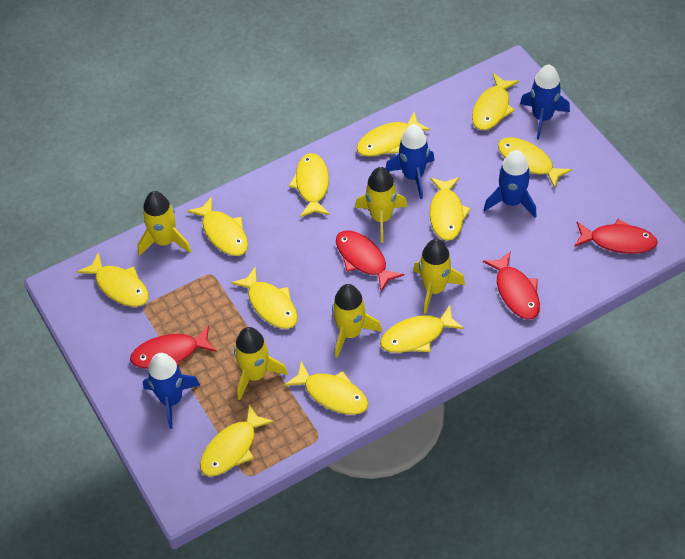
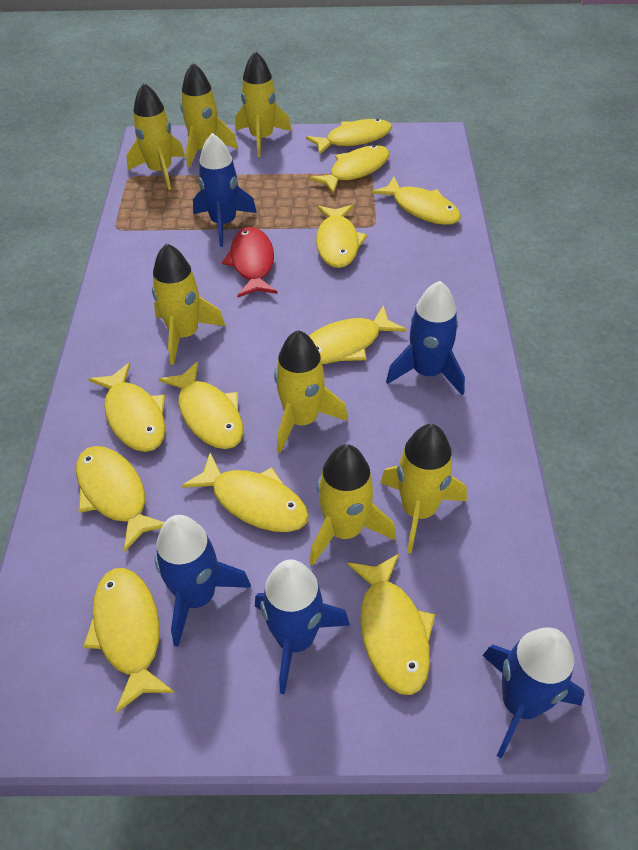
blue rocket: [143,353,200,429] [385,124,435,199] [484,150,537,218] [520,64,570,140] = 4 -> [155,515,251,647] [193,133,257,247] [255,559,350,694] [386,281,465,395] [483,628,585,758] = 5
red fish: [130,325,217,369] [336,230,404,292] [483,251,540,320] [574,219,658,254] = 4 -> [222,227,277,298] = 1
yellow rocket: [137,191,191,256] [234,327,288,400] [332,284,382,358] [355,167,408,243] [413,239,465,314] = 5 -> [126,83,185,190] [152,243,225,365] [180,63,238,168] [235,51,291,157] [274,330,348,453] [310,444,396,566] [380,424,467,554] = 7

